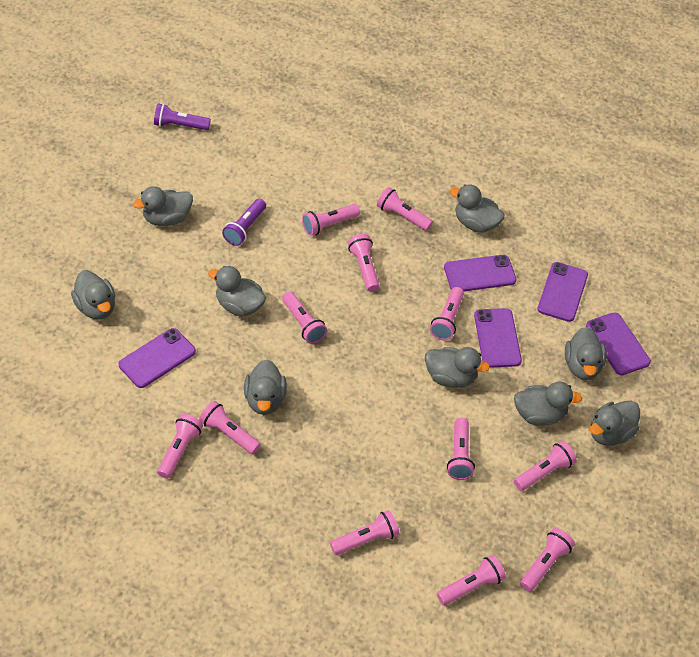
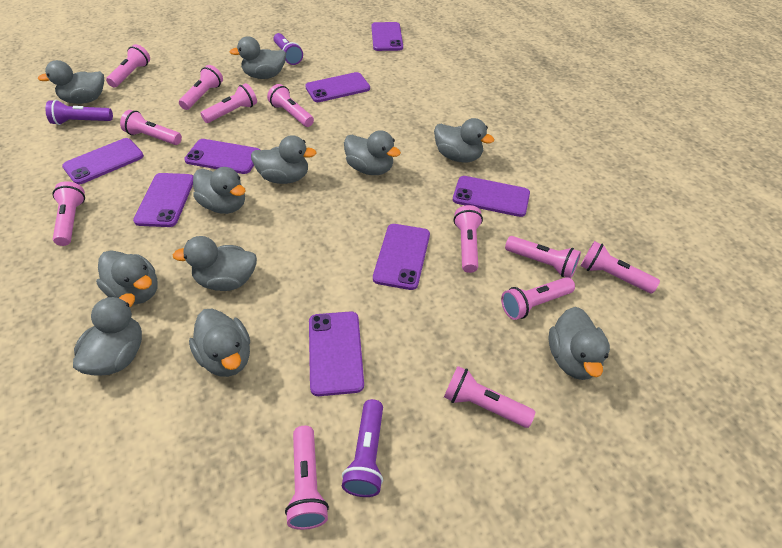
grey duck: [71,270,116,320] [133,186,193,226] [208,266,266,316] [244,359,287,415] [425,347,490,388] [450,184,505,233] [514,382,582,426] [565,327,607,380] [590,400,640,446] = 9 -> [38,60,104,104] [73,293,142,376] [96,250,157,304] [173,236,257,291] [189,309,250,377] [193,167,246,214] [230,37,286,79] [251,135,316,184] [344,130,401,175] [434,118,494,163] [548,307,610,380] = 11
purple flashlight: [154,103,211,130] [222,199,266,246] = 2 -> [45,100,113,125] [273,33,303,65] [342,399,383,497] = 3
purple phone: [118,328,196,388] [444,255,516,292] [474,308,522,368] [537,262,588,322] [586,312,651,375] = 5 -> [62,138,144,185] [133,173,193,227] [184,139,260,174] [305,72,370,102] [309,311,364,396] [371,22,403,51] [373,224,430,290] [453,176,530,217] = 8

